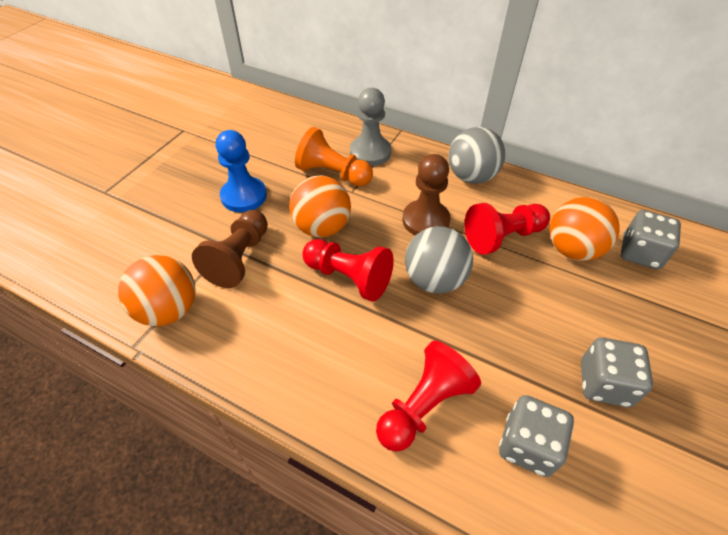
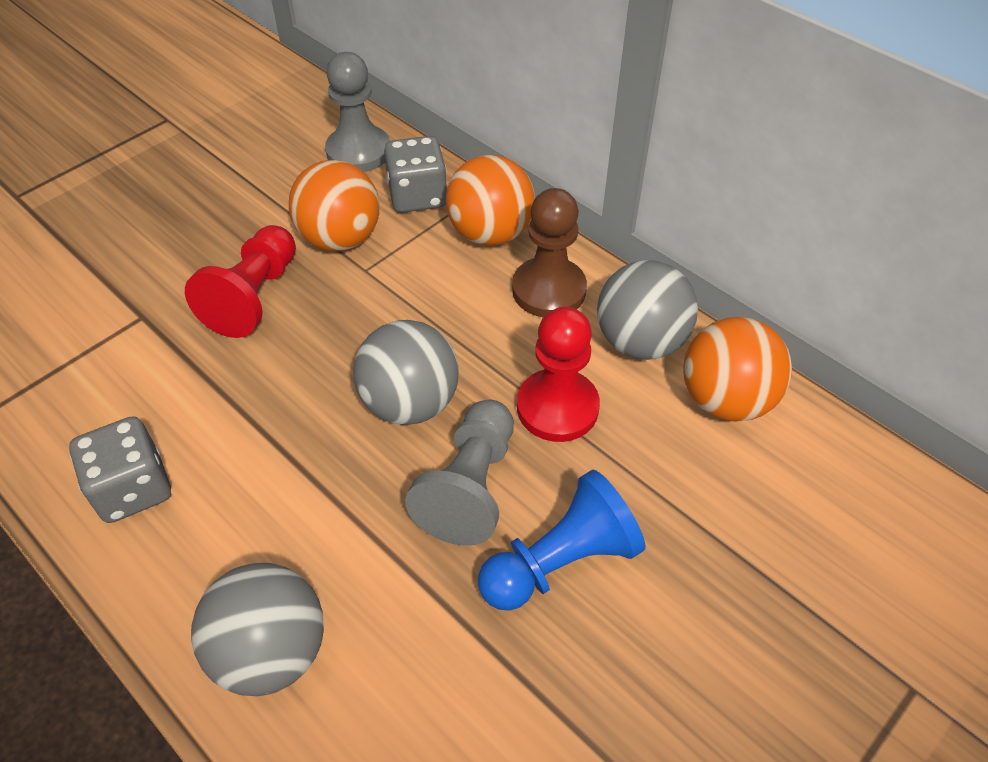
brown pawn: [192,210,268,288] [403,154,451,236] = 2 -> [512,188,587,317] = 1
grey ball: [405,226,473,294] [448,127,505,184] = 2 -> [191,563,324,696] [353,320,459,425] [597,260,698,360] = 3
grey dice: [499,395,574,477] [581,337,653,407] [621,210,681,270] = 3 -> [69,416,171,523] [384,136,447,213] = 2
grey pawn: [350,88,391,166] = 1 -> [325,52,390,172] [405,400,514,546] = 2
orange pawn: [295,127,373,186] = 1 -> none = 0
red pawn: [302,239,394,302] [376,340,481,452] [464,203,550,255] = 3 -> [185,225,296,338] [517,307,600,442] = 2

